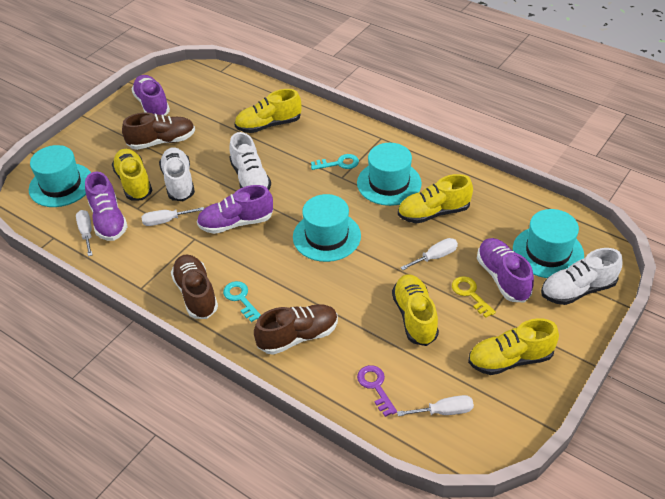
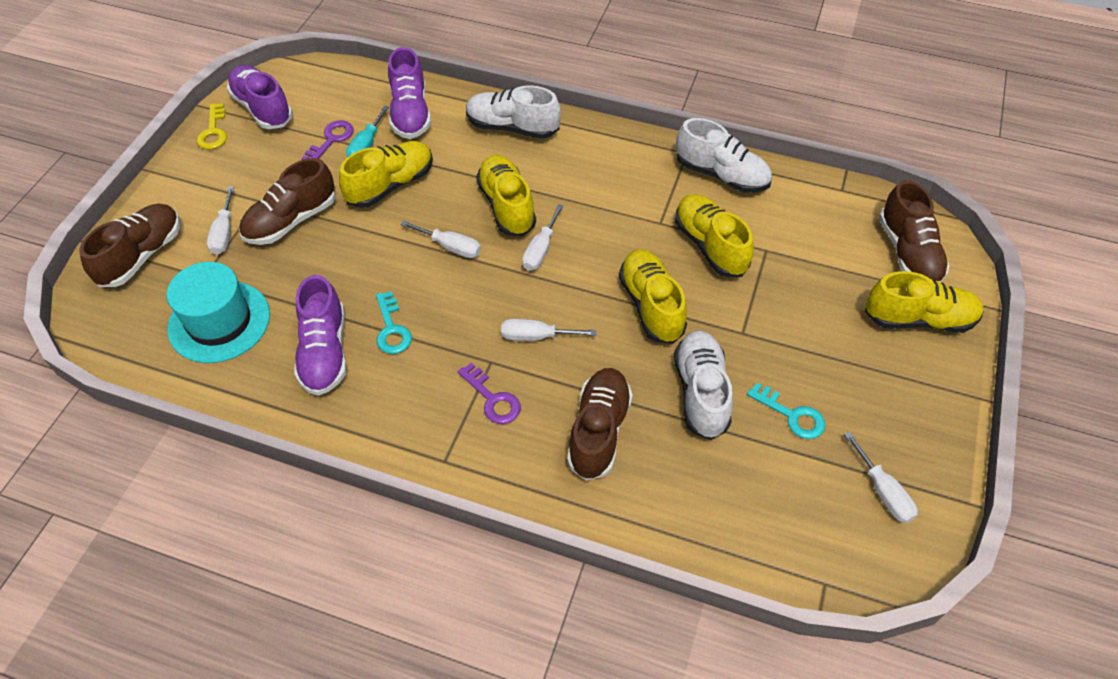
brown shoe: [122,112,195,150] [171,254,218,319] [254,304,338,355] = 3 -> [79,204,180,287] [239,158,336,245] [567,368,633,481] [879,180,950,283] = 4
purple key: [357,365,397,417] = 1 -> [301,120,354,160] [458,363,521,424] = 2
purple shoe: [85,172,128,241] [132,75,170,116] [197,185,273,234] [477,238,534,303] = 4 -> [227,65,293,129] [294,275,347,396] [388,47,431,139] = 3
turquoise hat: [29,145,91,207] [293,194,361,262] [357,143,422,206] [513,209,584,278] = 4 -> [167,262,270,363] = 1
turquoise screwdriver: none = 0 -> [346,106,389,157] = 1
white screwdriver: [76,210,92,256] [141,207,204,226] [397,395,474,416] [400,238,458,270] = 4 -> [207,186,234,255] [400,220,481,258] [501,319,596,341] [522,204,564,271] [844,432,917,523] = 5

